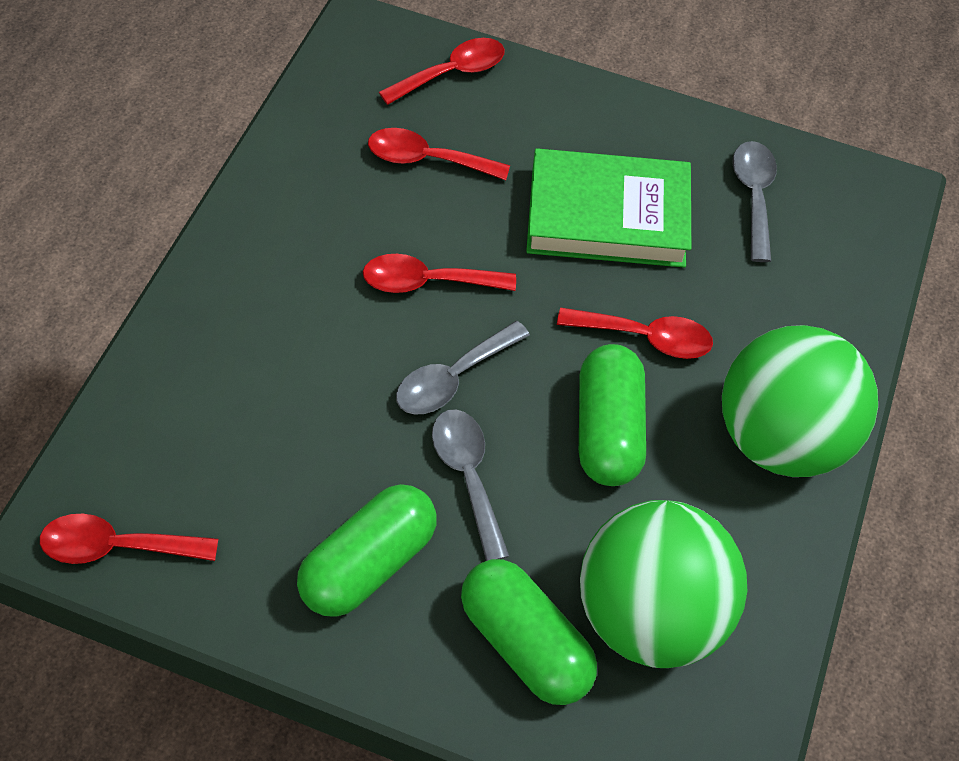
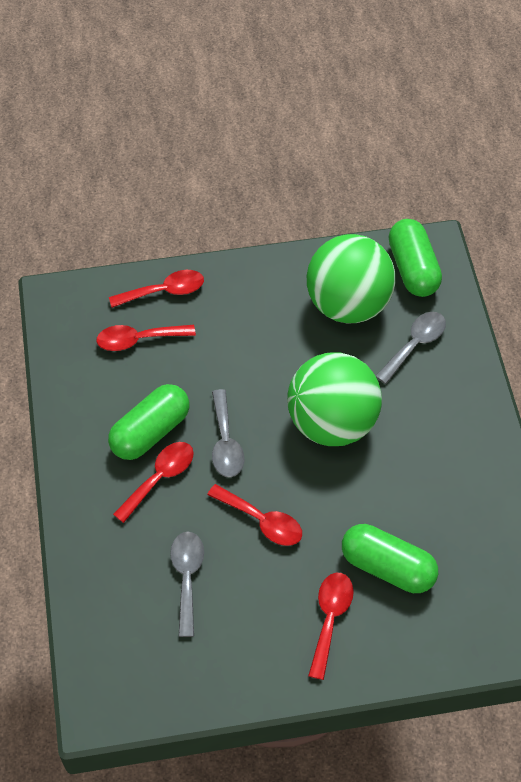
green book: [526,149,691,268] = 1 -> none = 0

